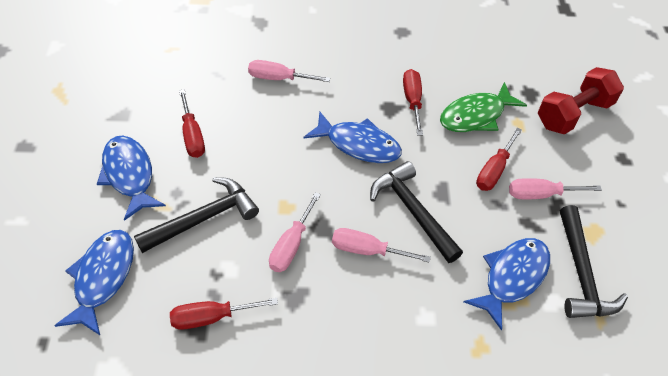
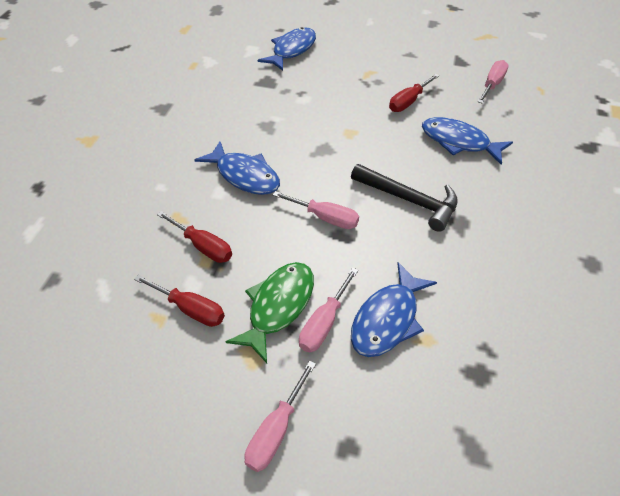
black hammer: [134,177,259,253] [370,161,463,263] [560,205,628,318] = 3 -> [351,164,458,232] = 1
red dumbbell: [538,67,624,134] = 1 -> none = 0
red screwdriver: [170,298,278,330] [179,89,205,158] [403,69,423,135] [476,128,522,191] = 4 -> [134,274,225,327] [157,211,232,263] [389,74,440,112] = 3

